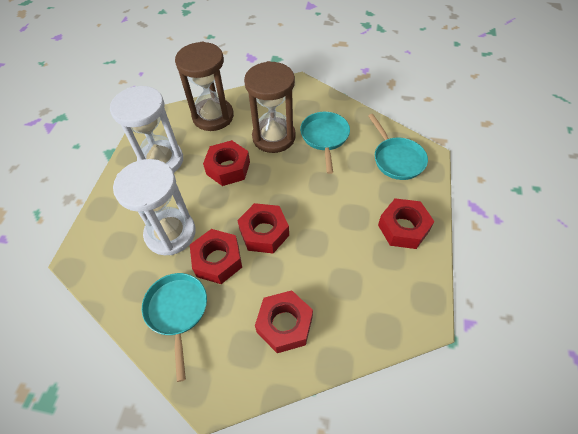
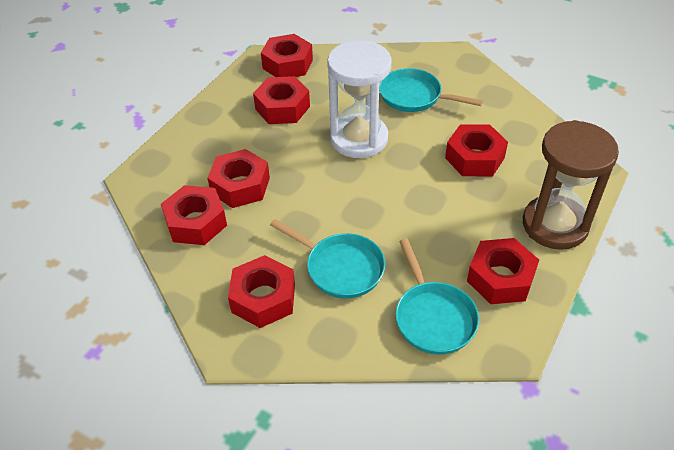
brown hourglass: [175,42,234,131] [244,61,296,153] = 2 -> [523,120,619,250] = 1
red nut: [190,229,242,284] [203,140,250,186] [237,203,289,253] [255,290,313,353] [378,198,435,249] = 5 -> [161,185,227,245] [207,149,270,208] [228,255,295,328] [253,76,310,124] [261,34,313,77] [445,125,508,176] [467,238,539,304] = 7
white hourglass: [110,86,183,172] [113,159,196,255] = 2 -> [327,40,392,158] = 1

